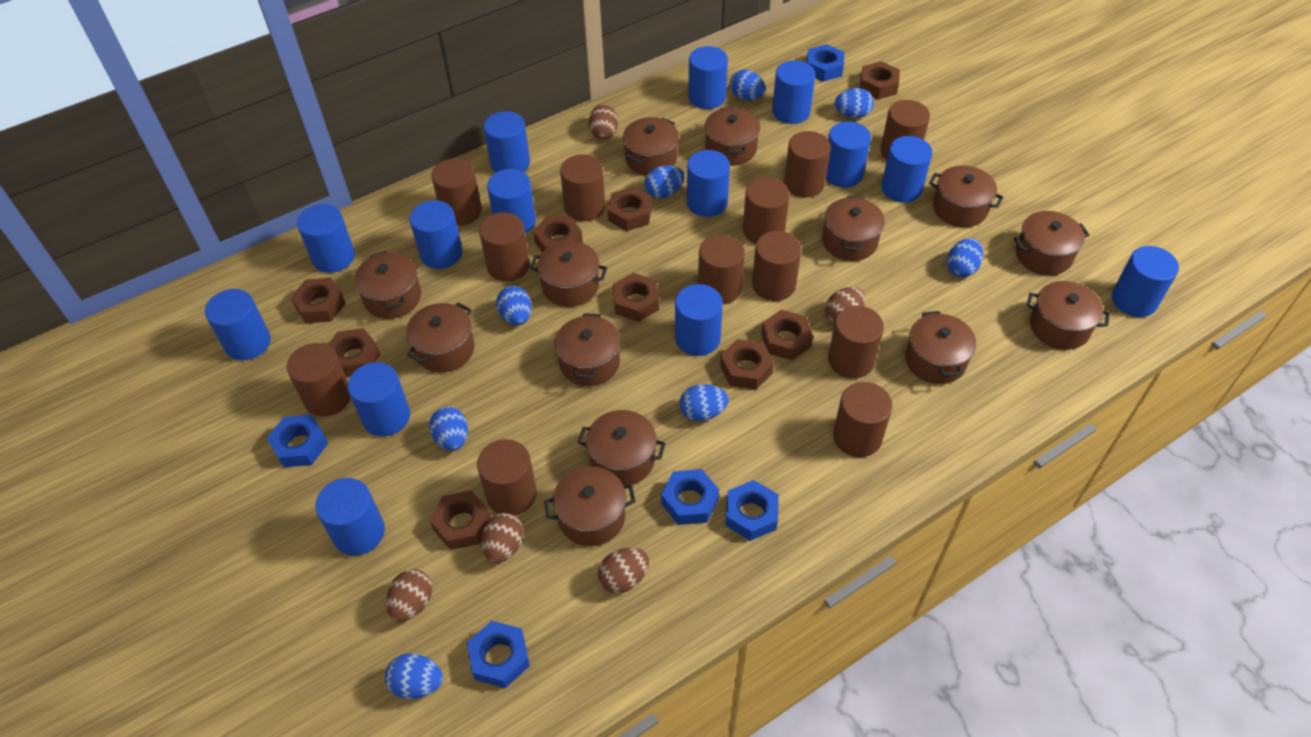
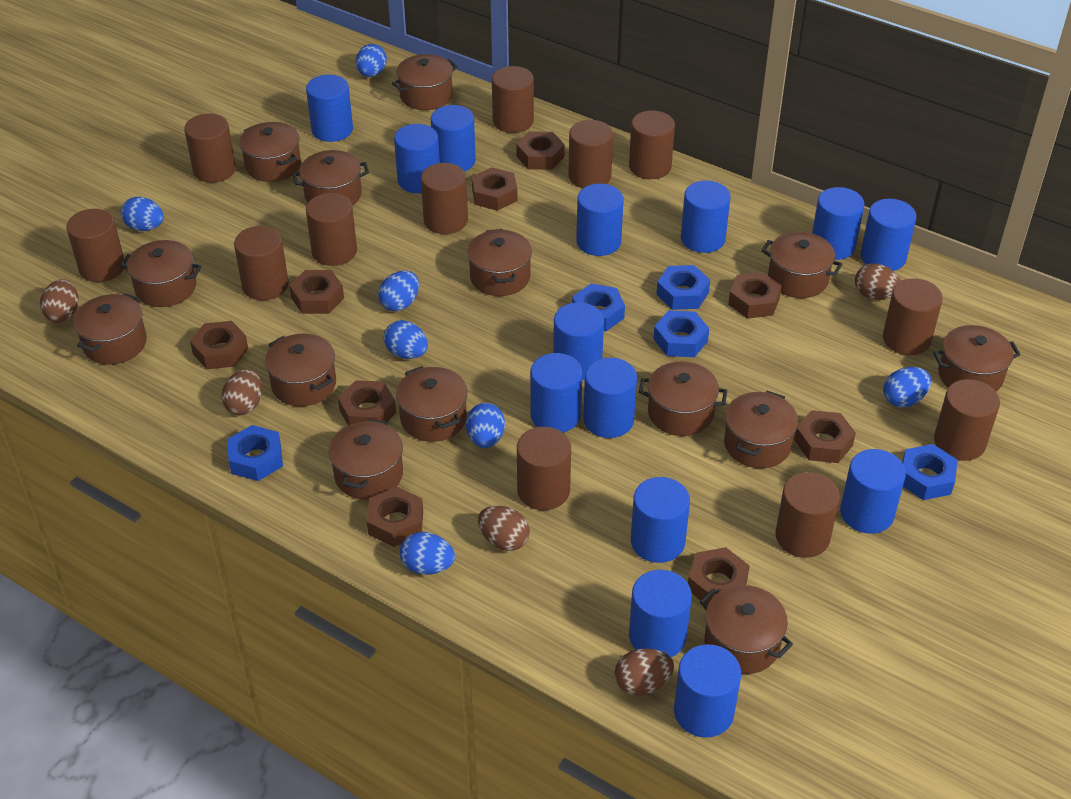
blue egg: [385,653,443,699] [429,407,468,451] [496,286,532,325] [644,165,684,198] [680,384,728,421] [730,69,765,100] [835,88,874,118] [947,238,983,277] = 8 -> [121,197,164,231] [356,44,387,77] [378,271,419,312] [384,320,428,359] [400,532,455,575] [466,403,505,448] [883,367,931,407] = 7
brown pot: [354,251,421,319] [406,302,474,373] [530,241,607,307] [544,466,636,546] [555,313,620,386] [578,410,666,485] [623,117,679,176] [705,107,760,166] [822,196,885,261] [905,311,976,384] [929,166,1003,227] [1014,211,1090,275] [1027,281,1110,350] = 13 -> [73,294,147,365] [120,240,202,307] [239,122,301,182] [265,334,336,406] [292,150,369,206] [329,419,403,500] [392,54,458,110] [396,366,467,442] [467,229,532,296] [639,361,727,436] [700,585,793,674] [724,391,798,468] [761,232,842,298] [933,325,1021,392] = 14

